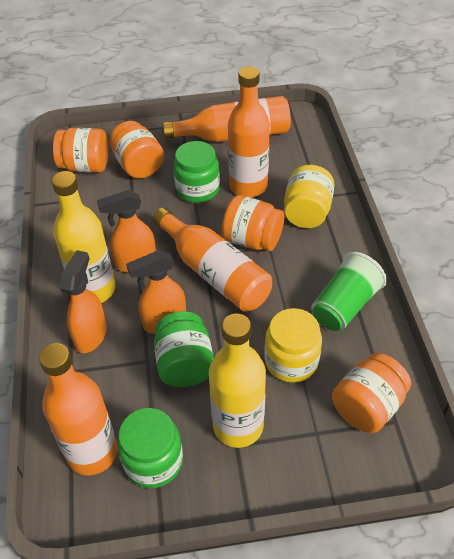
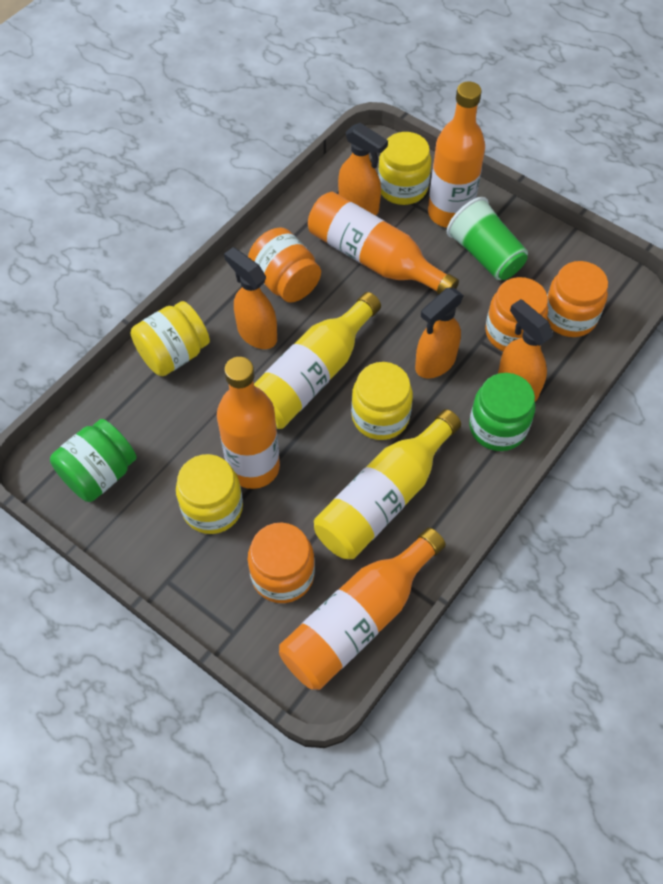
green jar: [117,408,183,488] [154,311,214,387] [173,141,220,203] = 3 -> [50,419,137,502] [469,373,535,451] = 2
orange spray bottle: [59,250,107,353] [97,190,156,273] [126,250,186,334] = 3 -> [224,247,277,349] [338,123,388,216] [415,288,464,378] [498,299,553,401] = 4
yellow jar: [264,308,322,383] [284,165,335,228] = 2 -> [130,301,210,376] [176,454,243,534] [351,362,413,440] [378,132,431,205] = 4

